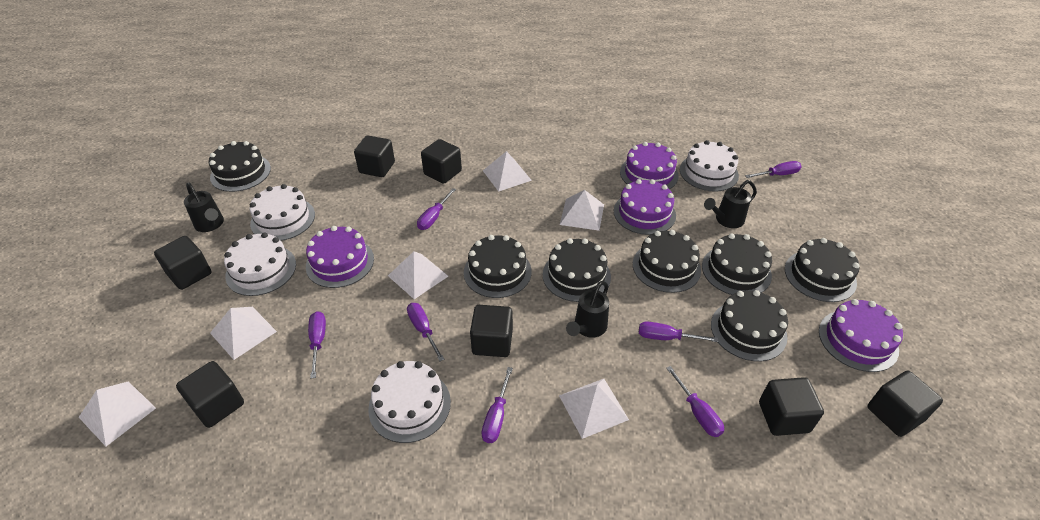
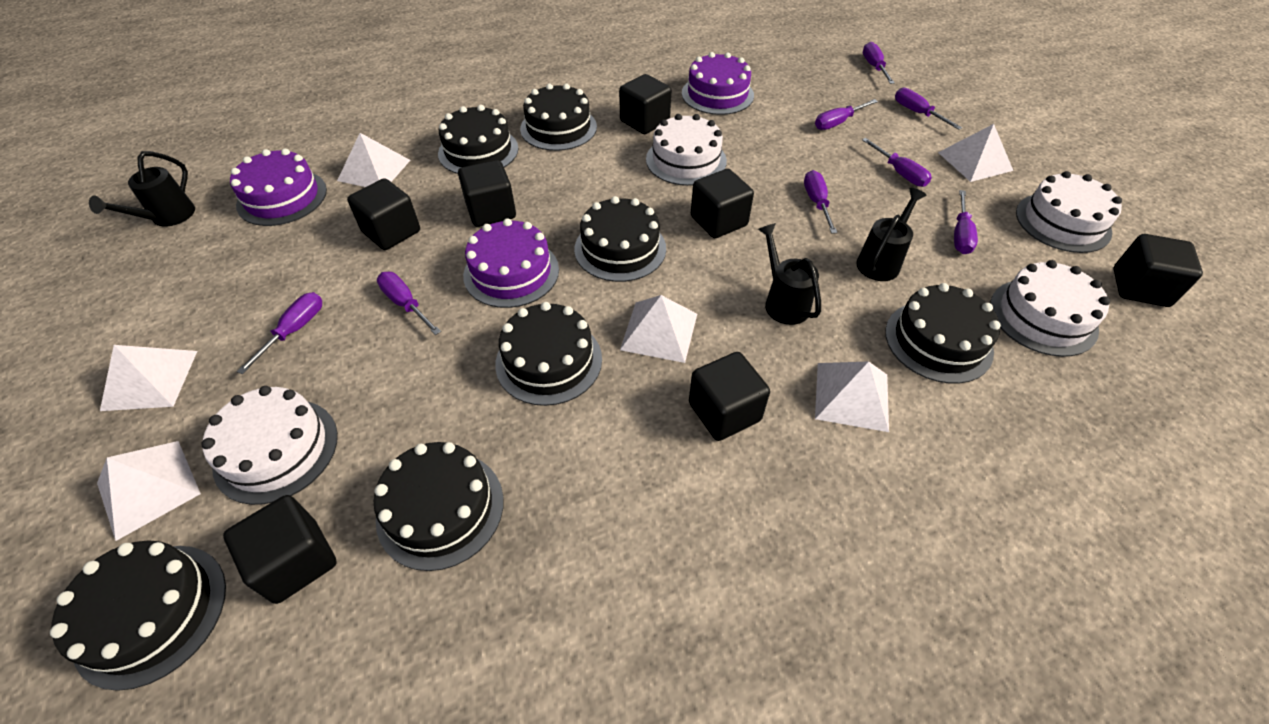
purple cake: [306,226,374,288] [614,179,676,235] [620,142,679,189] [819,299,903,372] = 4 -> [230,149,327,226] [463,218,559,308] [682,52,754,115] = 3
purple screwdriver: [308,311,326,379] [407,303,444,361] [417,188,456,230] [481,367,513,443] [639,322,718,342] [666,366,724,437] [745,161,802,178] = 7 -> [237,292,322,374] [377,272,441,335] [804,170,837,234] [815,99,878,130] [862,138,932,187] [863,42,895,84] [895,88,962,130] [954,190,978,254] = 8

